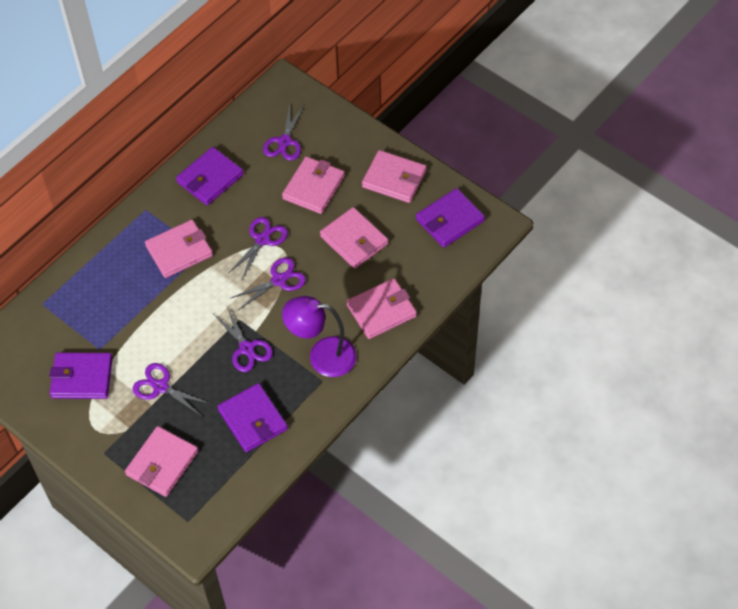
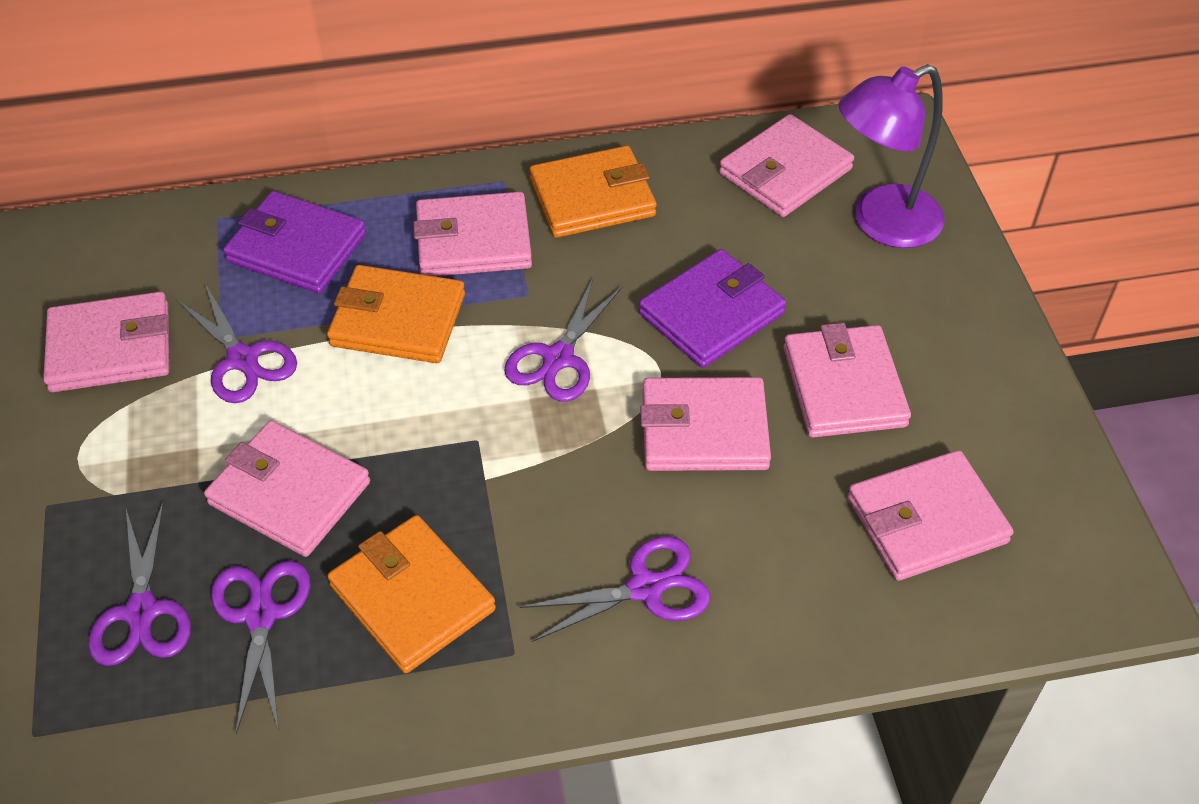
orange wallet: none = 0 -> [327,265,465,363] [327,515,496,673] [530,146,657,238] = 3
pink wallet: [125,426,198,497] [145,220,213,278] [282,157,345,214] [320,207,388,269] [347,278,417,339] [362,150,426,203] = 6 -> [43,292,169,392] [204,420,370,557] [413,192,532,276] [640,377,771,471] [719,114,854,217] [783,323,911,438] [847,450,1014,581] = 7
purple wallet: [50,352,113,399] [176,147,244,205] [217,383,288,452] [416,188,485,248] = 4 -> [223,191,366,294] [639,249,786,368] = 2

